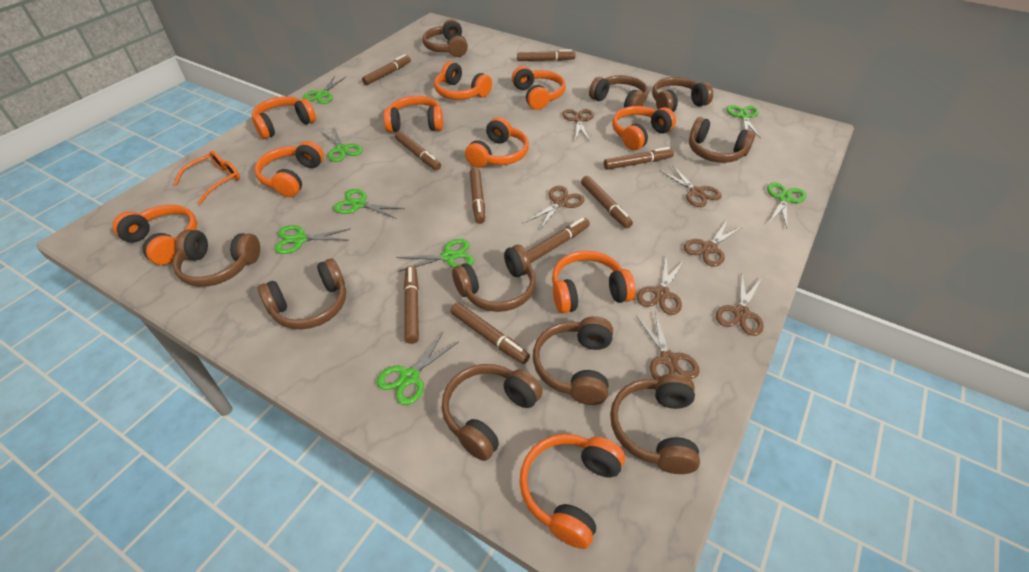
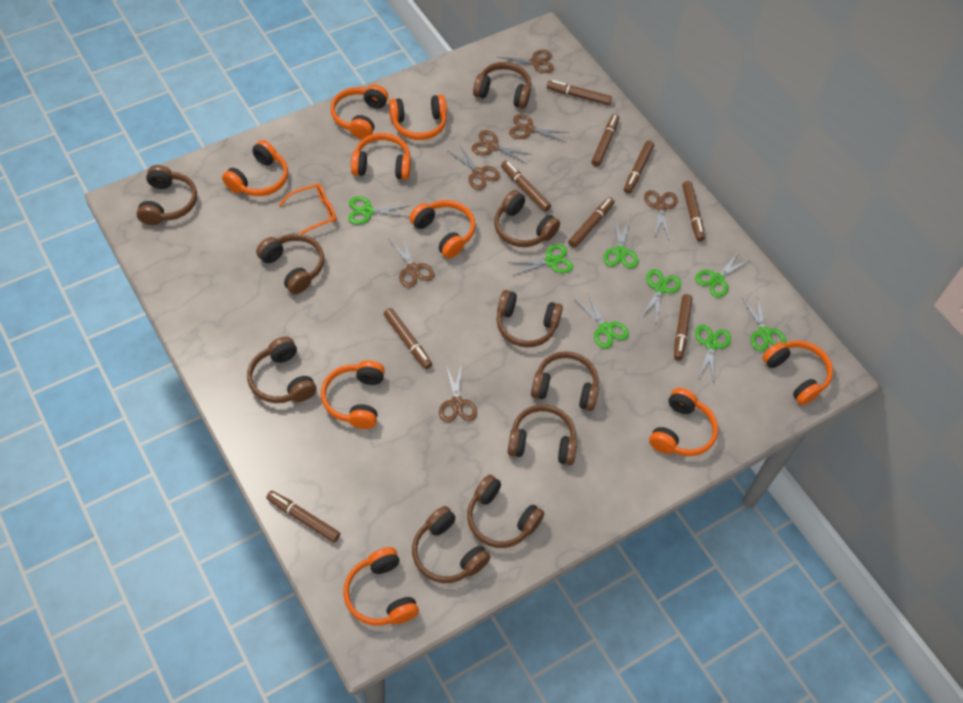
orange headphones: [112,205,197,265] [252,97,316,139] [254,141,324,197] [384,96,443,132] [434,61,492,100] [465,117,529,168] [512,66,566,110] [519,434,625,549] [552,251,636,313] [612,106,676,150] = 10 -> [222,140,288,196] [321,360,385,429] [331,85,388,139] [343,547,419,626] [351,133,411,180] [389,95,447,140] [409,200,475,258] [649,388,718,456] [762,340,833,405] = 9

